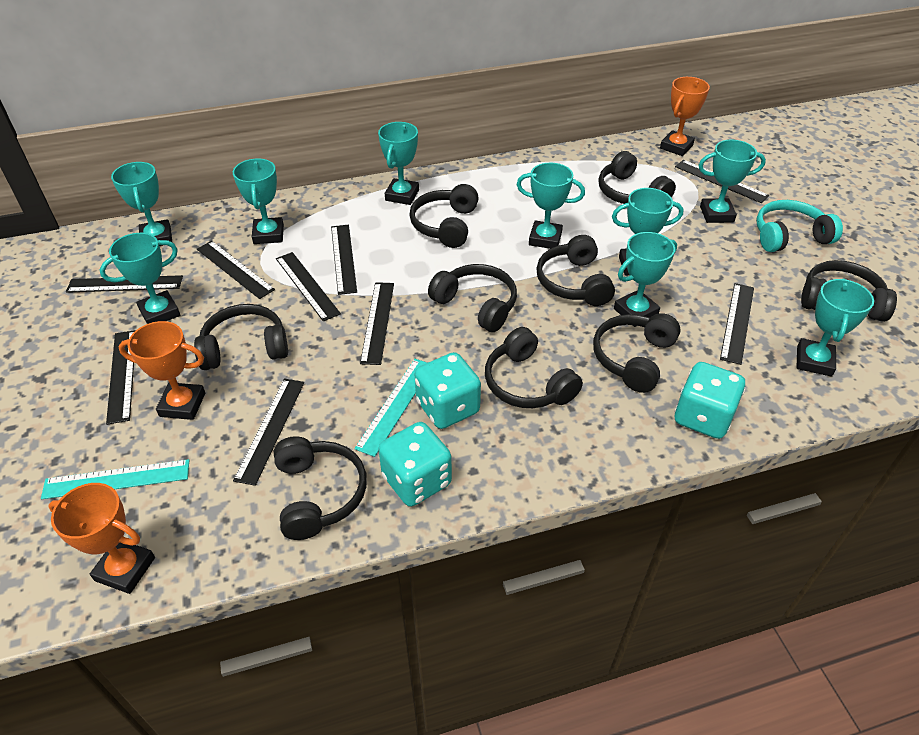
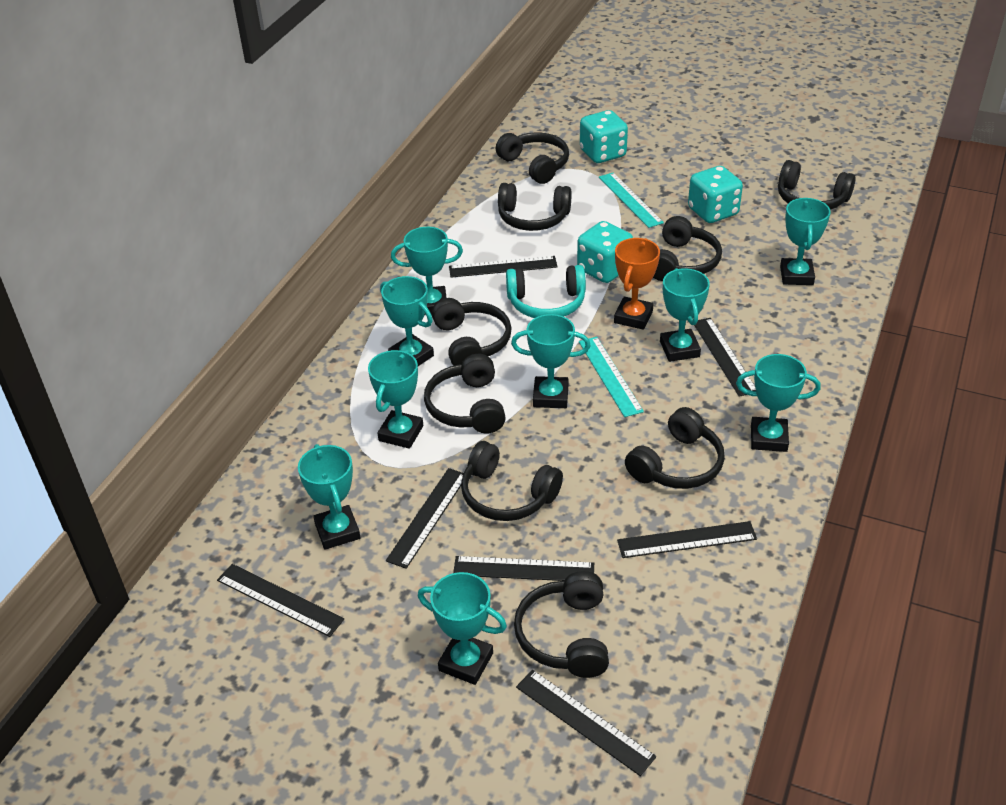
black ruler: [66,275,183,293] [106,330,136,425] [197,241,275,299] [233,379,304,486] [276,252,341,321] [331,225,357,295] [360,282,394,365] [675,160,769,203] [720,283,754,365] = 9 -> [217,564,344,637] [386,468,463,569] [449,256,558,278] [453,556,594,581] [516,670,656,776] [617,521,757,558] [694,318,756,397] = 7
orange trophy: [48,483,155,594] [118,321,205,420] [660,77,710,156] = 3 -> [614,238,660,330] = 1

